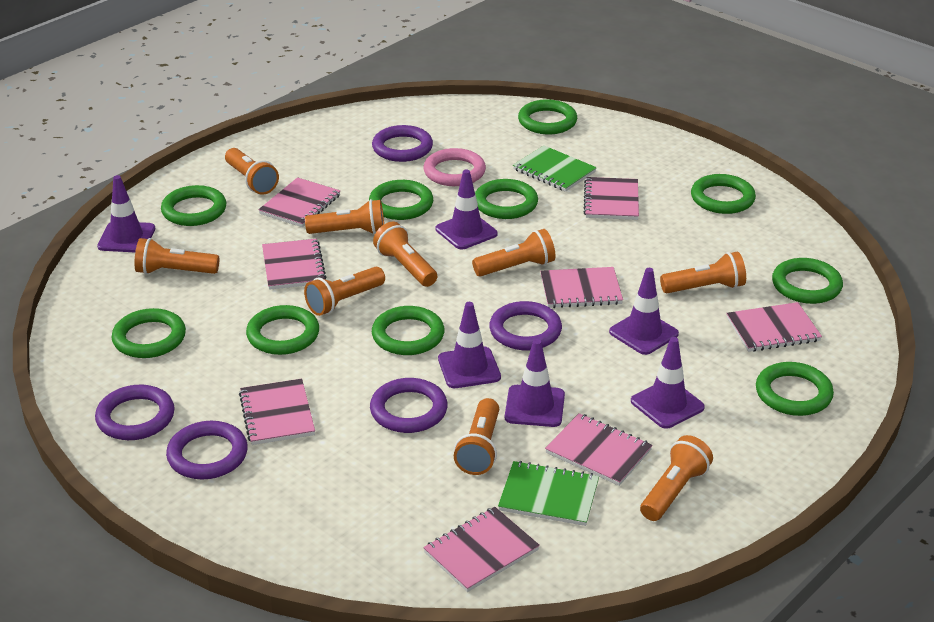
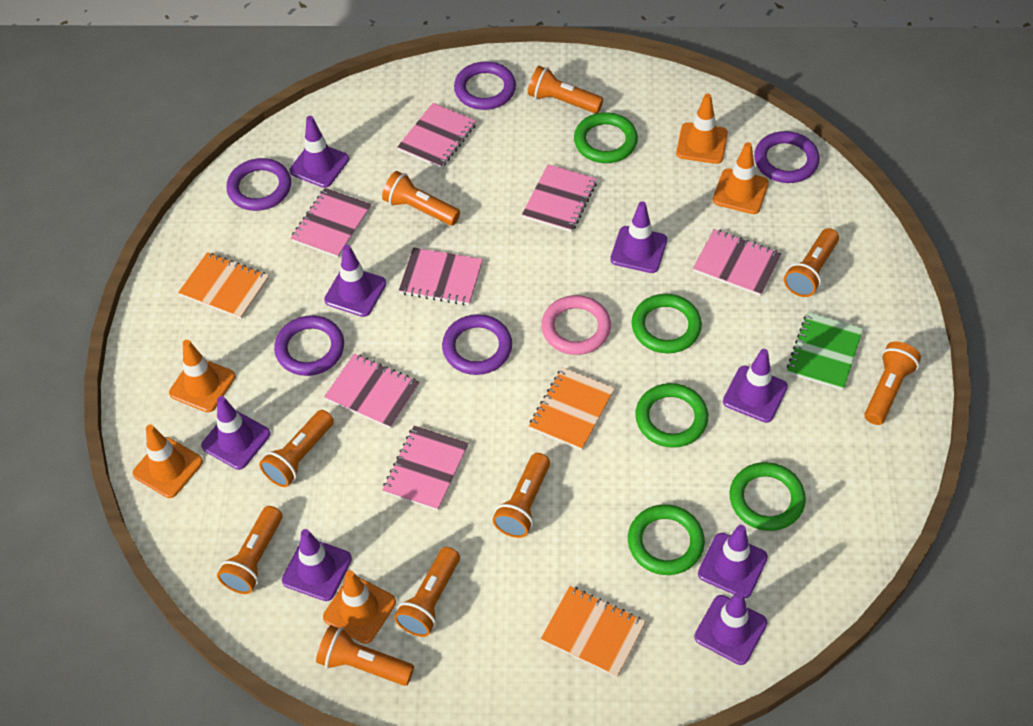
green notebook: [498,461,599,526] [513,146,597,192] = 2 -> [787,312,863,390] = 1
green ring: [112,308,186,358] [161,185,226,226] [246,305,319,355] [369,180,433,220] [372,306,444,355] [475,179,538,219] [518,99,577,134] [691,174,756,214] [756,362,834,416] [772,258,843,304] = 10 -> [574,112,638,163] [628,504,705,575] [632,294,702,353] [635,383,708,448] [729,462,806,531] = 5
orange notebook: none = 0 -> [178,252,269,319] [529,367,615,450] [541,586,646,677] = 3
orange traffic cone: none = 0 -> [132,424,203,498] [169,340,235,412] [323,570,396,644] [676,93,728,164] [713,142,769,214] = 5
pink notebook: [239,379,315,445] [258,177,340,227] [262,239,326,290] [423,507,540,592] [540,267,623,308] [545,413,653,486] [584,177,639,220] [726,302,822,352] = 8 -> [291,188,372,258] [324,354,420,429] [383,426,469,511] [397,103,476,169] [399,247,483,305] [522,164,597,232] [693,229,781,296] = 7
purple traffic cone: [97,175,155,252] [436,169,497,249] [438,302,501,388] [505,339,565,427] [609,268,679,355] [631,337,705,429] = 6 -> [201,396,270,470] [282,529,352,601] [289,116,349,188] [324,245,386,317] [610,201,667,273] [694,591,767,665] [698,525,768,598] [723,349,788,423] = 8

